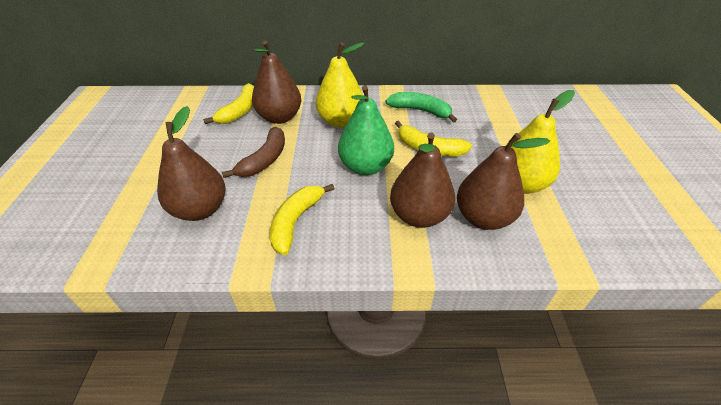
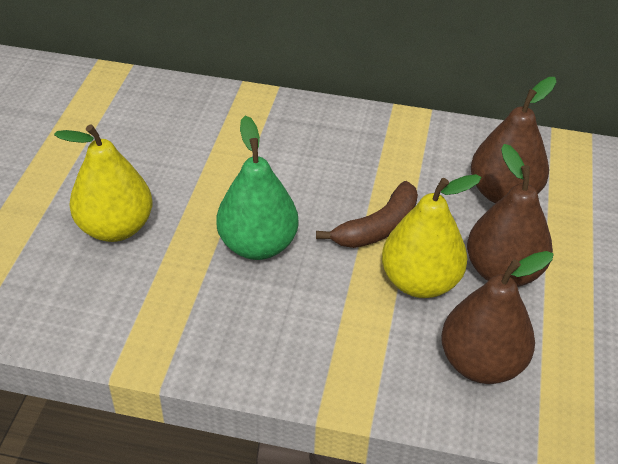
brown pear: [157,106,225,221] [252,41,301,124] [390,133,455,228] [457,133,550,230] = 4 -> [441,251,554,384] [467,144,553,287] [471,77,557,203] = 3
green banana: [386,92,457,123] = 1 -> none = 0
yellow banana: [203,83,254,124] [270,184,335,255] [395,121,472,156] = 3 -> none = 0

